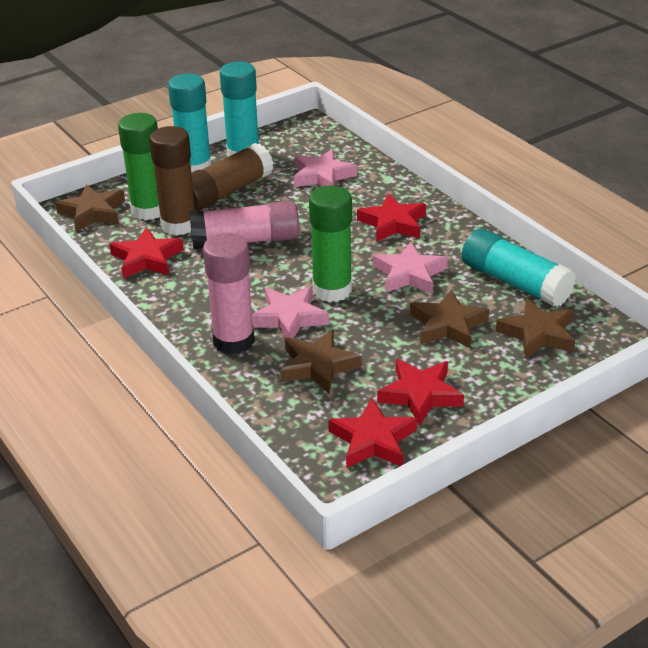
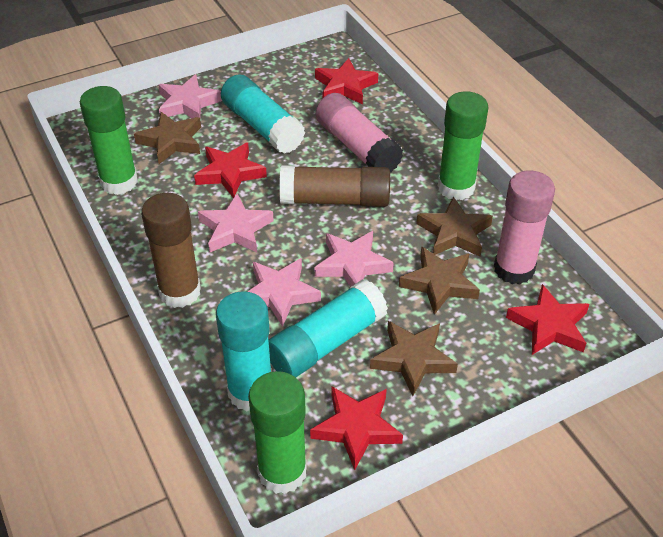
green glue stick: [118,113,160,220] [309,185,352,302] = 2 -> [80,86,138,195] [248,371,307,494] [438,91,488,200] = 3
pink star: [252,286,329,338] [293,149,357,187] [373,242,448,294] = 3 -> [159,74,222,118] [198,193,274,252] [247,258,321,327] [315,231,394,287] = 4

